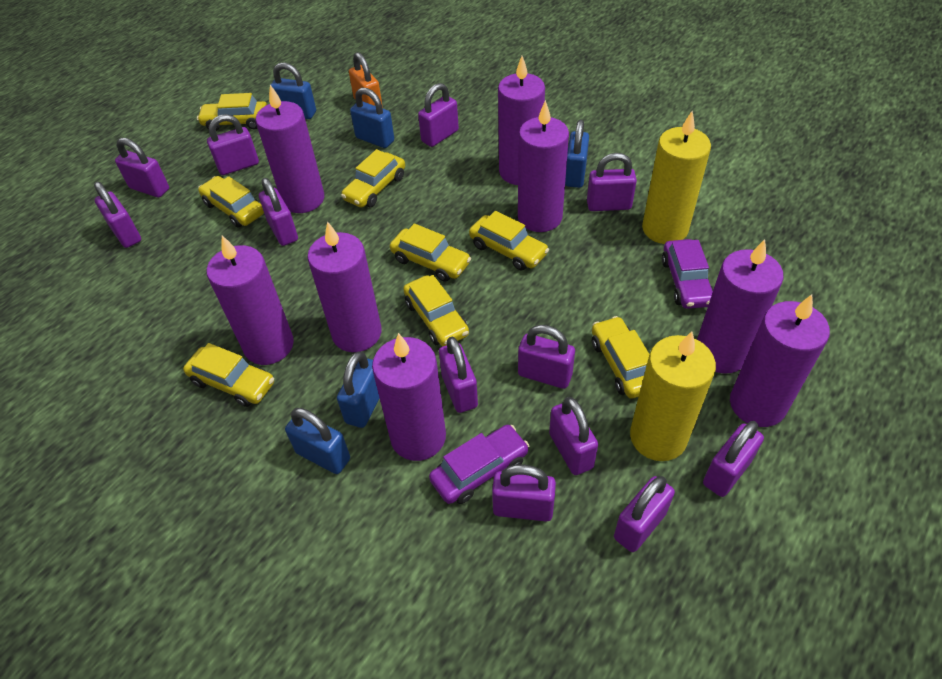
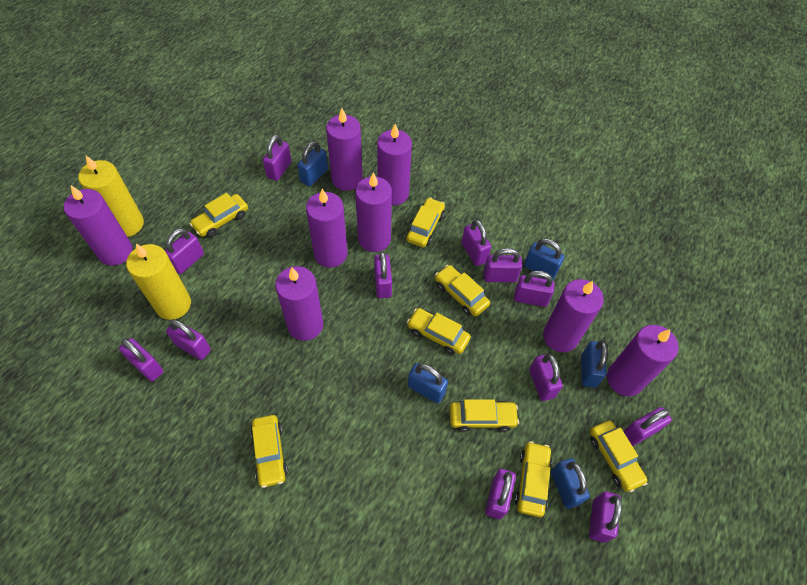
orange padlock: [349,52,383,108] = 1 -> none = 0
purple car: [429,425,530,504] [662,239,714,309] = 2 -> none = 0

